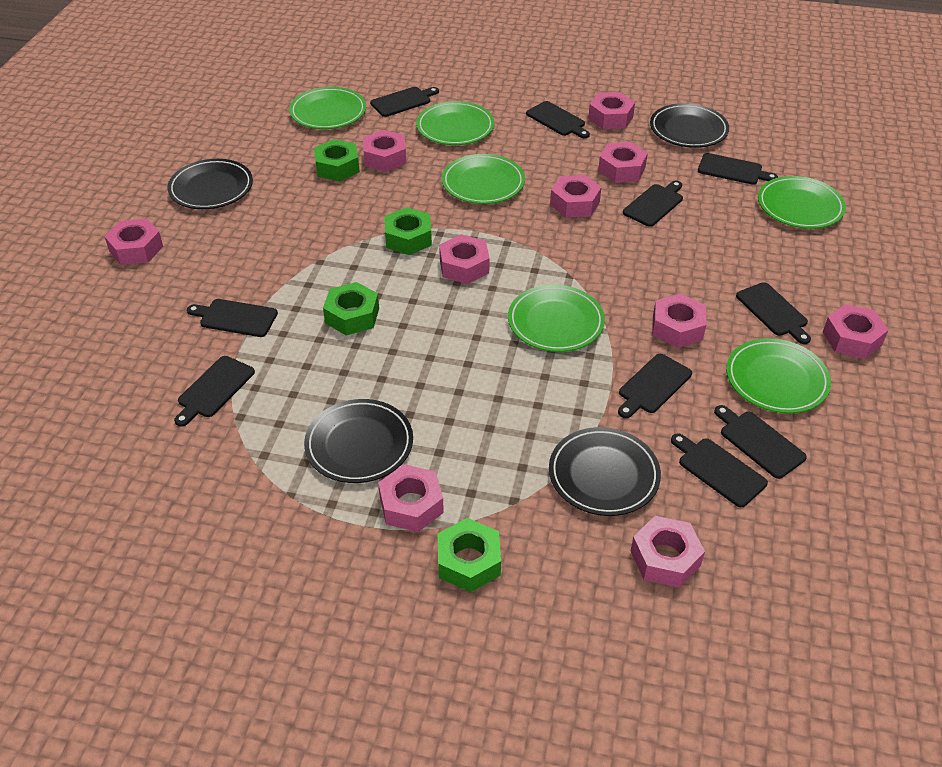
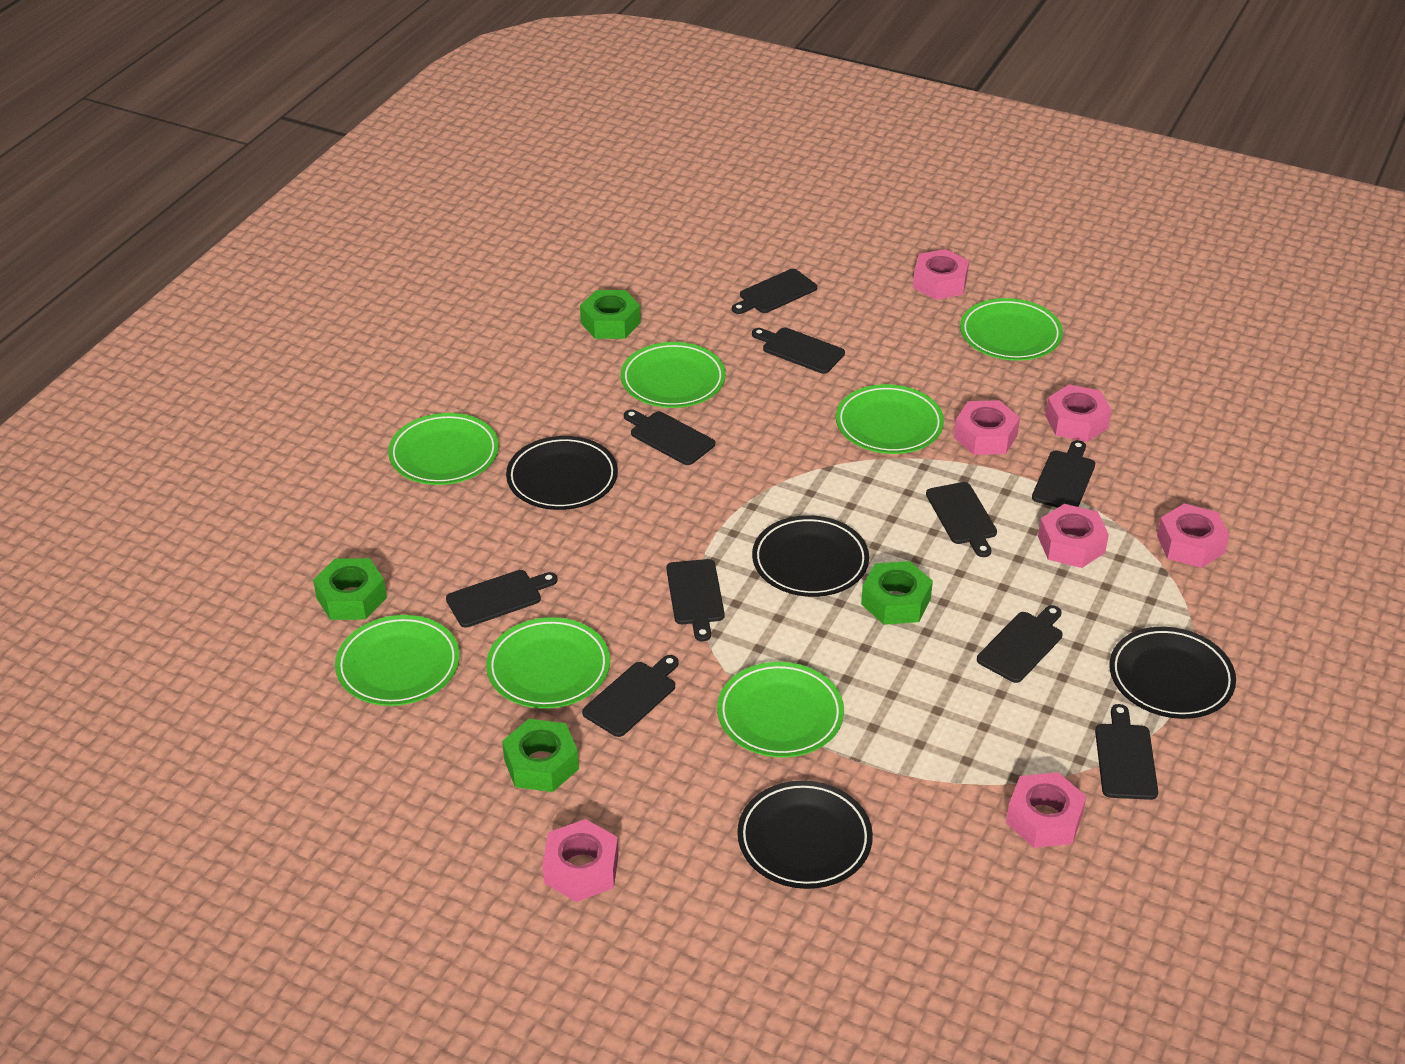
green plate: [289,87,366,129] [416,101,494,145] [442,154,525,204] [508,285,605,352] [726,338,831,413] [758,176,846,229] = 6 -> [335,615,460,706] [388,413,499,485] [486,617,610,709] [621,342,726,408] [717,662,844,757] [836,384,944,454] [960,298,1063,361] = 7
pink nut: [104,219,163,265] [363,130,407,172] [378,464,444,532] [439,234,490,284] [550,175,601,218] [588,92,635,129] [598,142,648,183] [631,516,705,588] [652,293,707,348] [823,304,888,359] = 10 -> [542,819,619,902] [913,249,969,300] [954,400,1020,455] [1006,772,1087,848] [1038,504,1109,568] [1045,384,1112,442] [1157,503,1229,568] = 7

